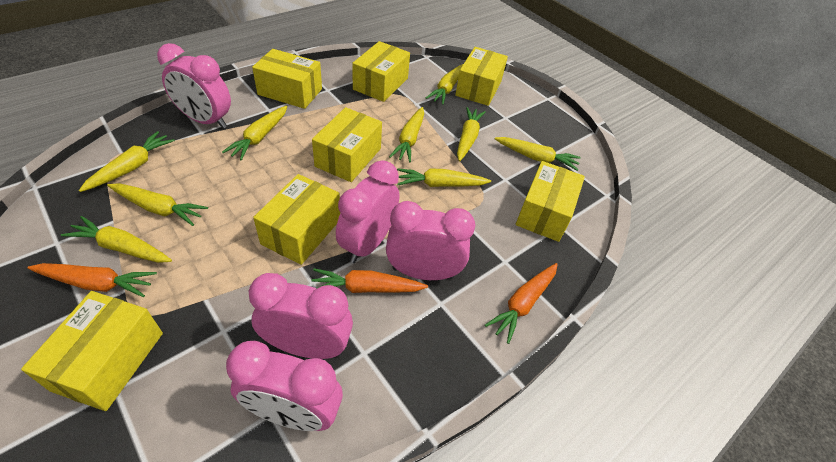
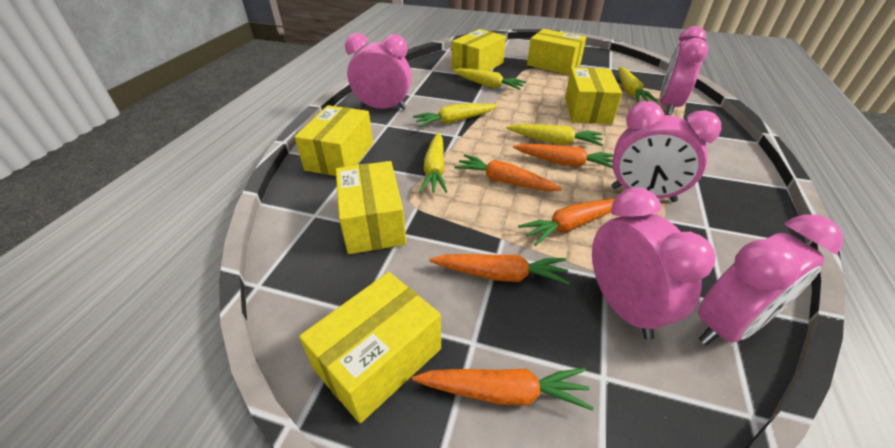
orange carrot: [27,263,157,297] [312,268,428,293] [485,263,558,344] = 3 -> [412,368,594,411] [429,254,570,285] [454,154,562,191] [513,144,614,168] [518,199,615,246] = 5
yellow box: [21,291,163,411] [252,49,322,109] [253,174,340,265] [312,107,382,182] [352,41,410,102] [455,47,508,106] [516,161,585,242] = 7 -> [295,105,373,176] [299,272,441,423] [336,161,406,254] [452,29,506,71] [527,29,586,75] [565,67,622,124] = 6
yellow carrot: [61,216,172,263] [79,131,175,192] [107,183,208,226] [222,106,287,160] [389,107,424,163] [397,168,491,187] [426,64,463,105] [457,107,486,162] [495,137,581,171] = 9 -> [413,103,498,127] [419,132,448,193] [453,68,526,90] [506,124,603,146] [618,67,657,102] = 5

